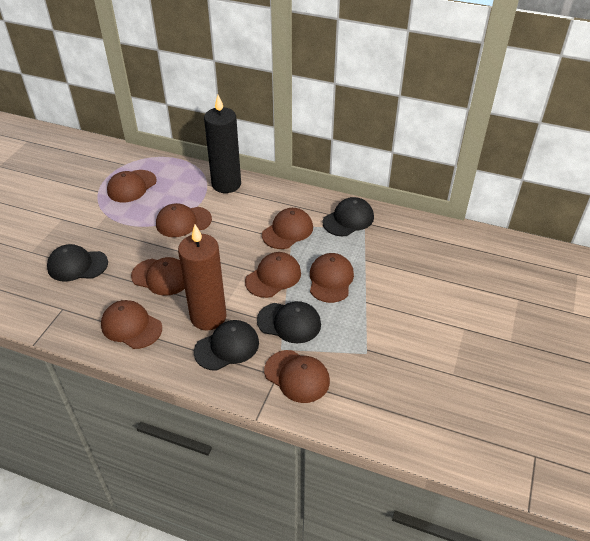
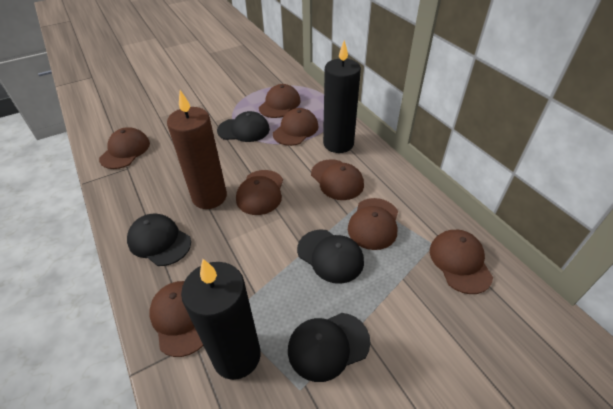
black candle: [204,95,241,193] = 1 -> [181,259,261,380] [323,40,361,153] = 2

